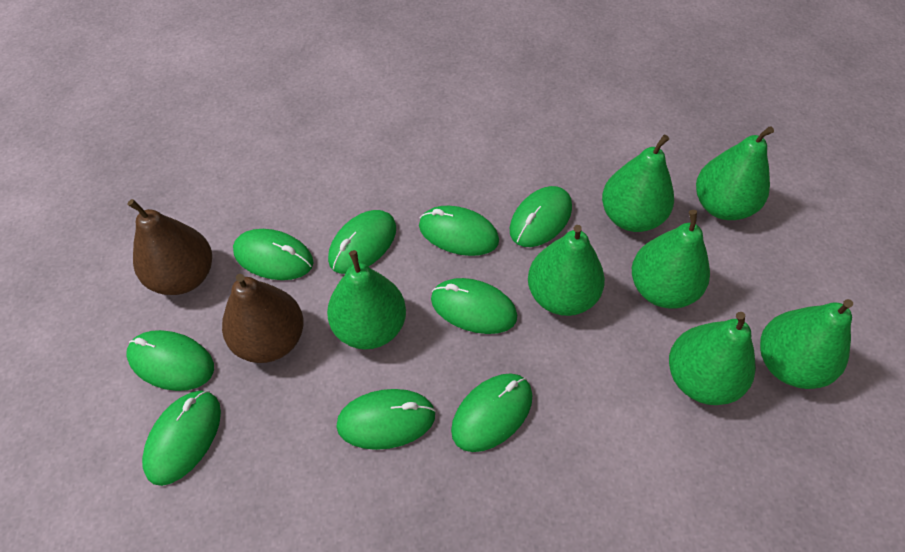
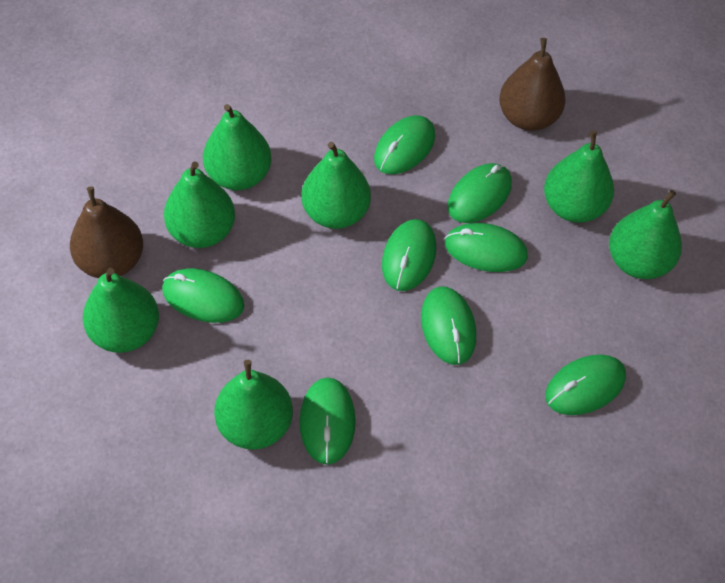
green mouse: [126,330,214,391] [142,390,221,486] [233,229,314,280] [328,210,396,274] [336,389,436,450] [419,206,499,256] [431,278,517,334] [451,374,532,452] [510,186,572,247] = 9 -> [162,268,244,323] [299,377,356,465] [374,115,435,174] [382,219,436,291] [421,286,476,365] [445,223,528,272] [448,163,512,223] [545,355,626,415] = 8

